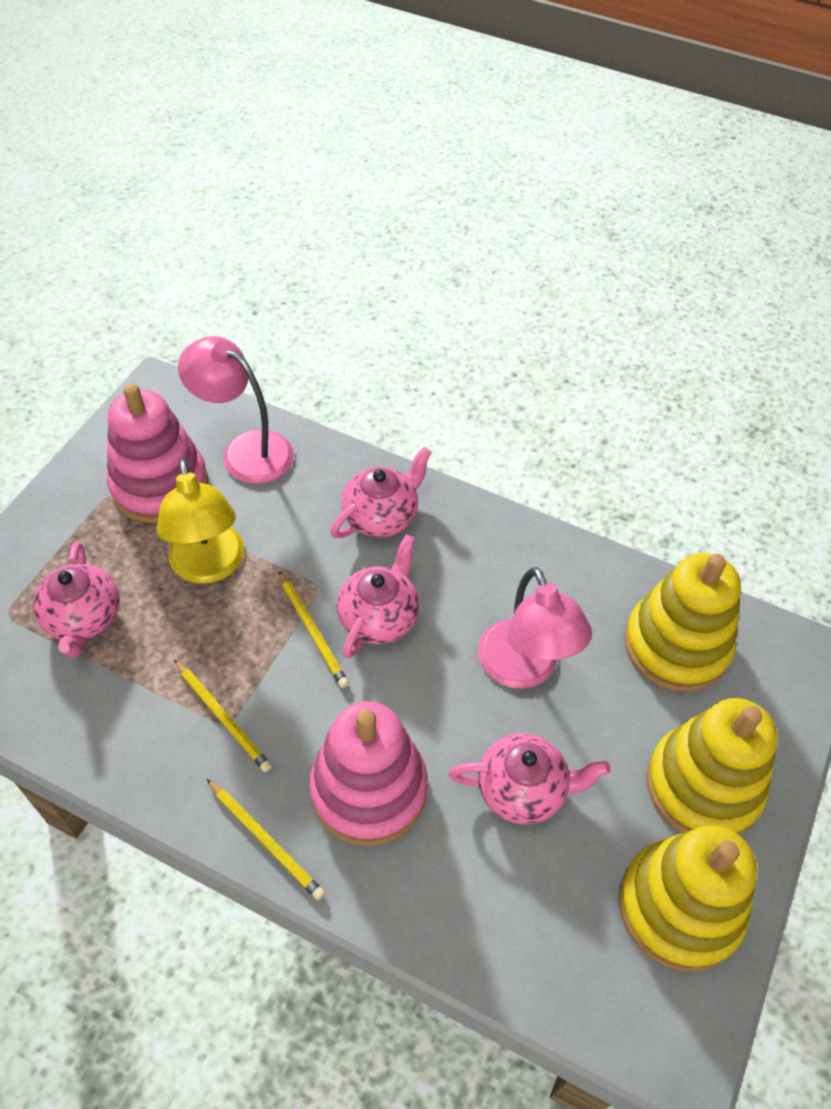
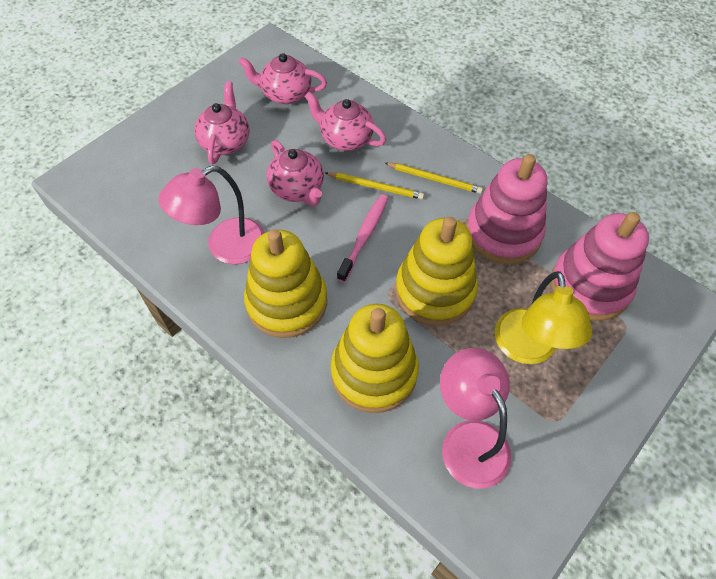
pink toothbrush: none = 0 -> [337,194,388,282] = 1
yellow pencil: [174,659,272,772] [207,779,325,900] [279,571,349,688] = 3 -> [326,172,424,199] [385,163,483,194] = 2

